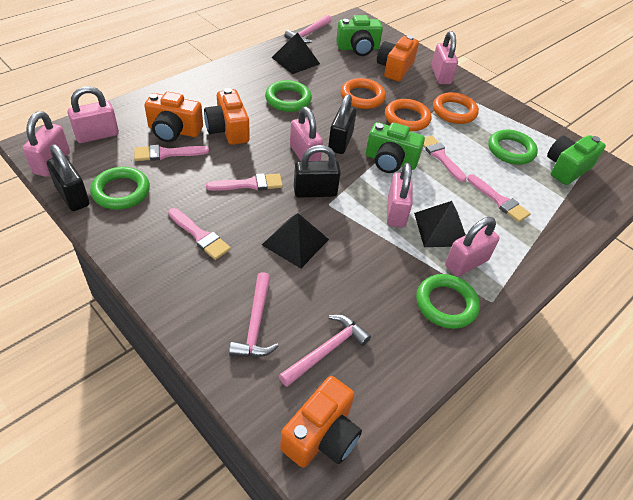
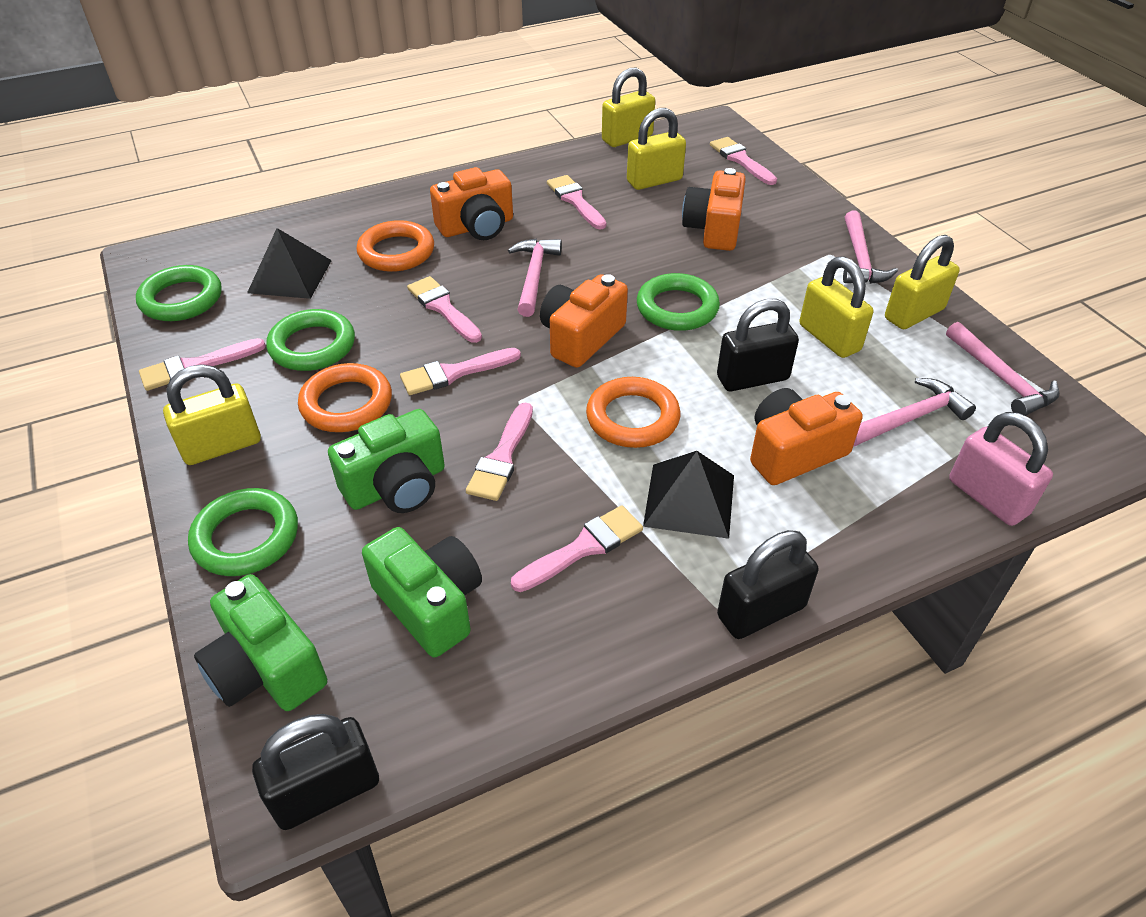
black pyramid: [262,213,329,269] [271,32,320,74] [414,201,466,247] = 3 -> [247,228,332,299] [643,451,734,539] = 2
pink brush: [134,145,209,161] [168,208,231,260] [206,173,283,191] [423,135,467,182] [467,174,531,222] = 5 -> [139,338,266,391] [400,348,521,395] [407,276,482,343] [466,403,533,501] [511,505,643,592] [547,175,606,229] [710,137,777,185] = 7
pink hammer: [229,272,279,357] [279,315,371,387] [284,15,332,44] = 3 -> [508,239,562,317] [843,211,898,284] [854,378,976,446] [946,322,1059,416] = 4
pink padlock: [23,111,70,177] [68,86,119,143] [290,107,323,161] [387,163,412,228] [431,31,458,84] [445,217,499,276] = 6 -> [949,412,1053,526] = 1
yellow padlock: none = 0 -> [163,364,261,465] [602,68,655,147] [627,108,686,190] [799,256,873,358] [885,235,960,329] = 5

